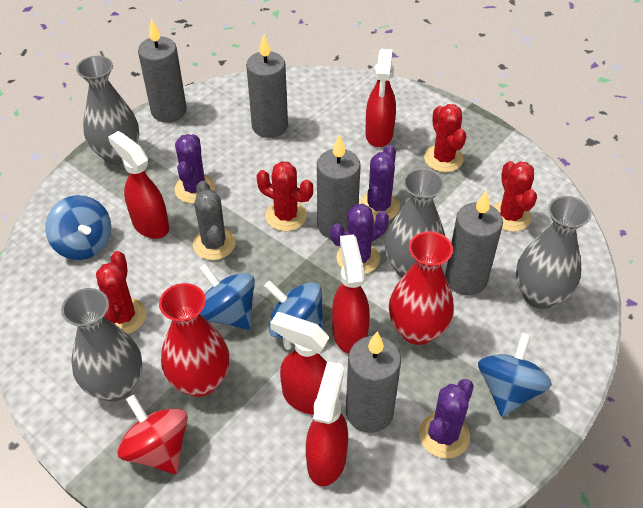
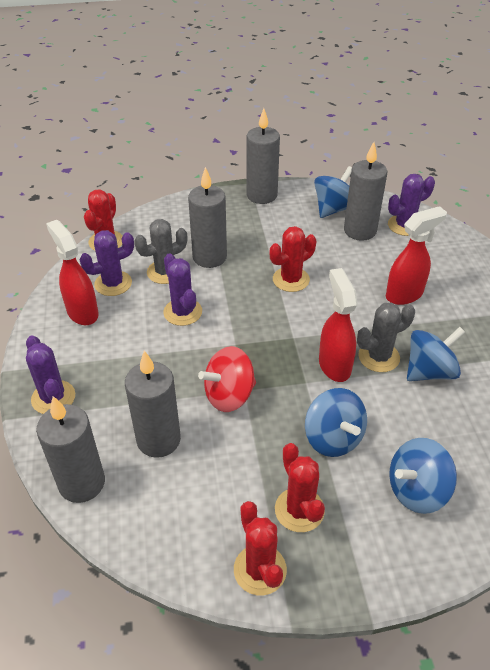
grey cactus: [193,181,236,260] = 1 -> [134,219,187,284] [357,303,415,372] = 2
grey vase: [61,288,142,402] [76,56,139,165] [385,168,445,277] [516,196,591,309] = 4 -> none = 0
red spray bottle: [108,131,169,239] [270,312,329,415] [306,361,348,486] [332,235,370,354] [365,49,396,147] = 5 -> [46,220,99,325] [319,268,358,382] [386,206,447,305] = 3
red vase: [159,283,229,397] [389,231,454,345] = 2 -> none = 0

